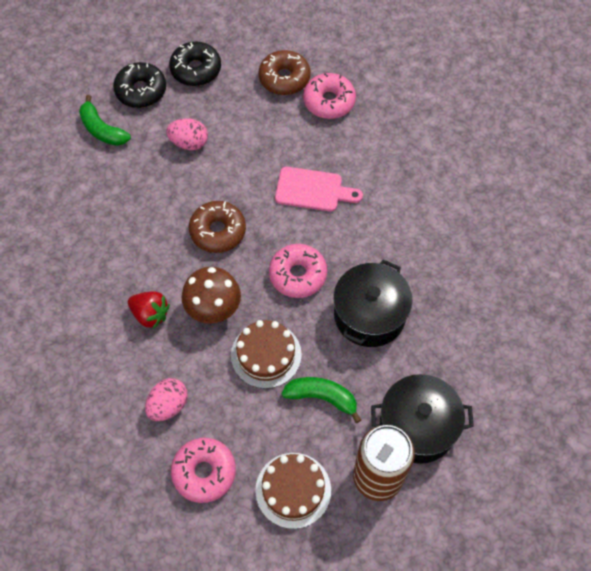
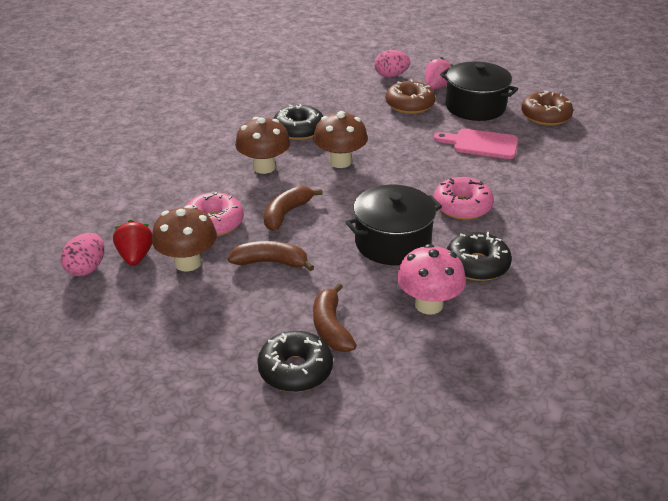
black donut: [113,62,166,108] [169,42,221,86] = 2 -> [257,331,333,392] [274,104,323,140] [447,232,512,281] = 3
brown banana: none = 0 -> [228,241,314,271] [264,186,323,231] [313,283,357,352] = 3
brown cake: [231,320,302,389] [255,453,331,529] = 2 -> none = 0
brown can: [353,425,415,501] = 1 -> none = 0
brown mushroom: [182,267,241,324] = 1 -> [152,205,217,272] [235,117,290,174] [313,111,368,168] = 3
green banana: [79,95,131,146] [282,377,361,423] = 2 -> none = 0
pink donut: [171,438,236,503] [269,244,327,298] [303,73,356,119] = 3 -> [185,192,244,236] [434,177,494,220] = 2
pink mushroom: none = 0 -> [397,244,466,315] = 1
pink strawberry: none = 0 -> [425,57,453,89] = 1

